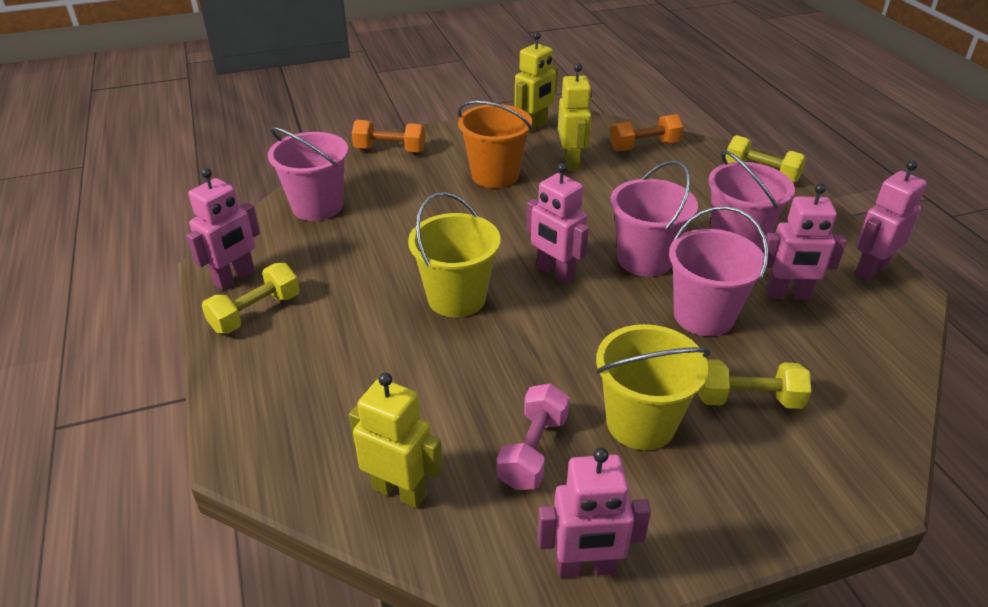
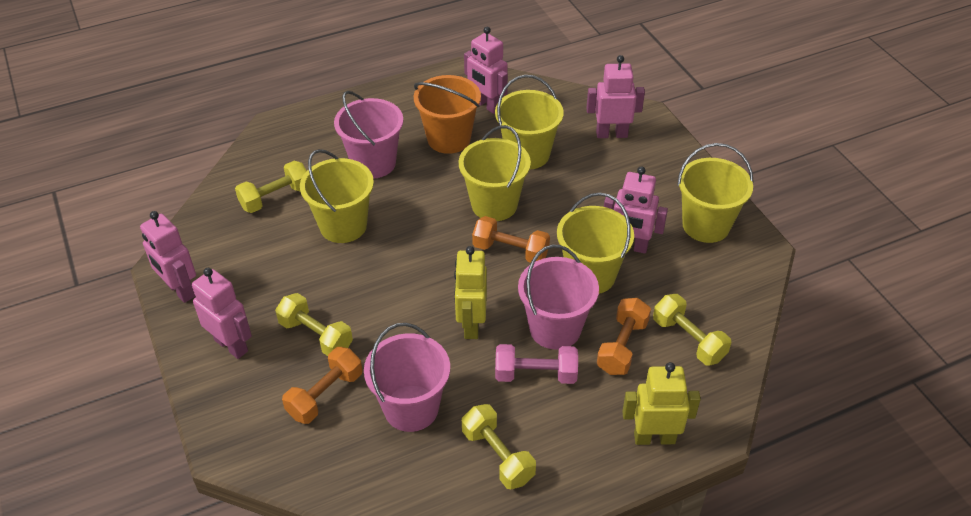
orange dumbbell: [352,120,426,152] [610,114,684,151] = 2 -> [282,347,362,424] [472,216,550,263] [597,298,651,375] = 3
pink bucket: [268,127,348,221] [610,160,698,277] [669,206,768,336] [708,150,795,251] = 4 -> [334,91,403,179] [364,323,450,432] [518,245,599,350] = 3
yellow bucket: [408,192,501,318] [596,324,710,450] = 2 -> [300,149,374,243] [459,125,531,221] [495,75,564,169] [557,193,634,294] [677,143,754,243] = 5
yellow dumbbell: [202,263,300,334] [698,359,812,409] [725,135,806,183] = 3 -> [235,161,307,213] [275,293,353,356] [462,404,536,489] [653,294,731,366] = 4
yellow robot: [349,373,443,508] [514,32,558,134] [558,63,592,171] = 3 -> [454,246,487,339] [622,362,701,445] = 2

